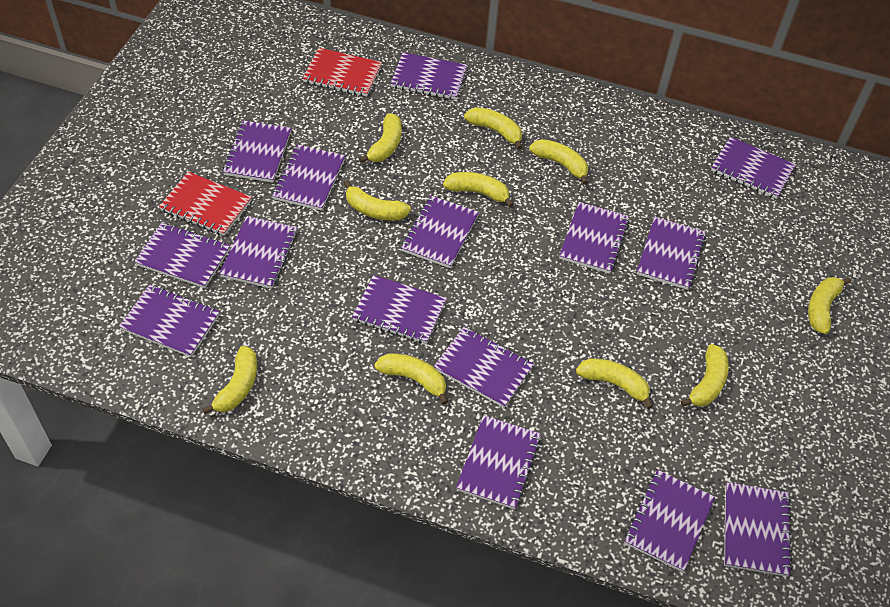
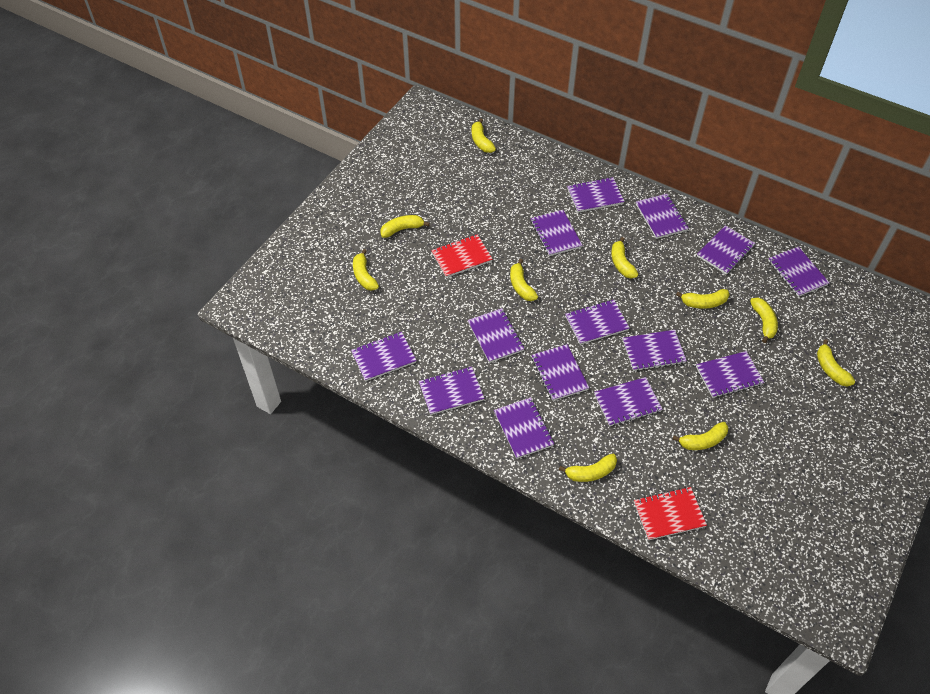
purple notebook: [119,285,220,357] [134,223,230,288] [219,216,298,289] [223,121,291,183] [272,144,345,211] [352,275,447,344] [391,52,467,100] [401,196,479,268] [434,327,534,408] [456,415,541,509] [559,202,630,274] [624,470,715,572] [637,217,706,290] [711,137,796,199] [724,482,792,577] = 15 -> [351,332,417,381] [419,367,484,415] [468,308,524,363] [494,397,554,459] [531,210,582,256] [532,344,589,401] [565,300,630,345] [567,177,625,213] [594,377,662,426] [623,330,687,371] [636,194,689,239] [696,351,764,398] [697,225,755,275] [768,247,829,297] = 14

